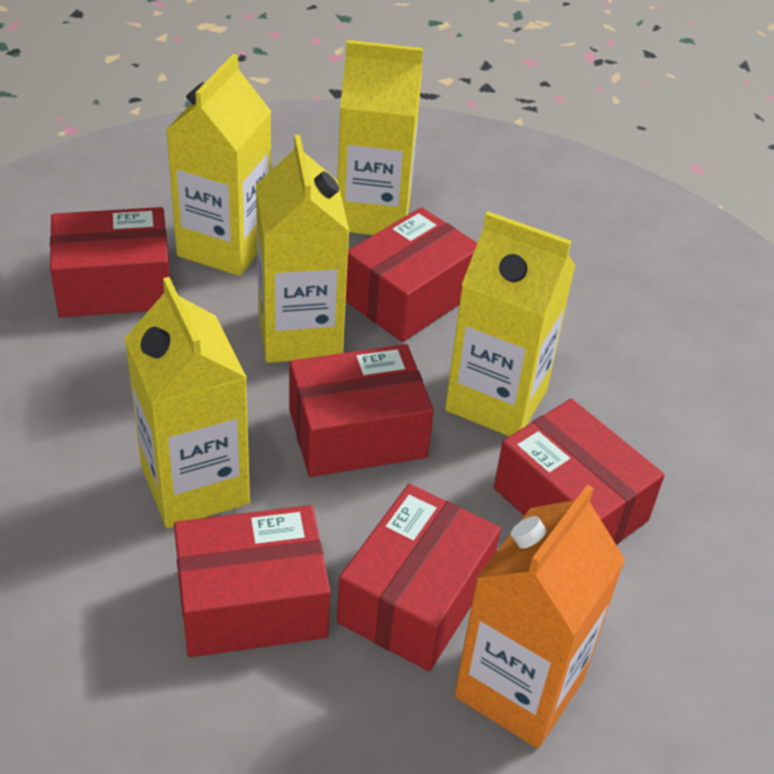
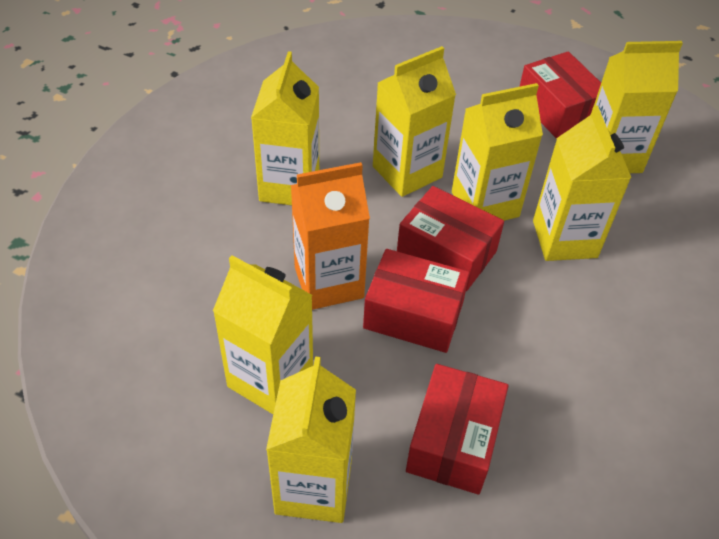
red box: [50,207,170,318] [174,505,330,657] [289,344,434,477] [337,484,501,671] [346,207,477,342] [494,399,665,545] = 6 -> [363,249,470,353] [397,186,504,291] [406,364,508,495] [519,51,601,138] = 4
yellow carton: [124,277,250,528] [166,54,271,276] [256,135,350,363] [337,40,423,235] [445,211,576,436] = 5 -> [213,255,313,414] [251,51,319,205] [266,356,356,523] [373,46,456,197] [452,83,543,221] [533,105,631,261] [594,41,683,173] = 7

